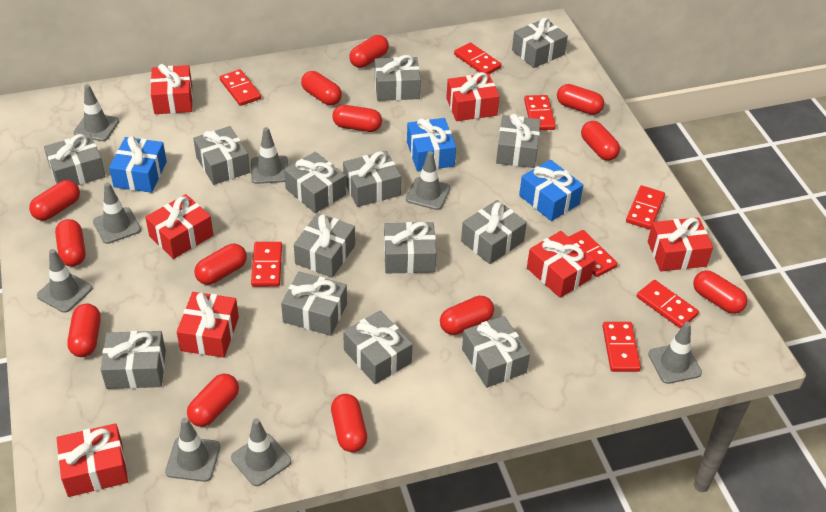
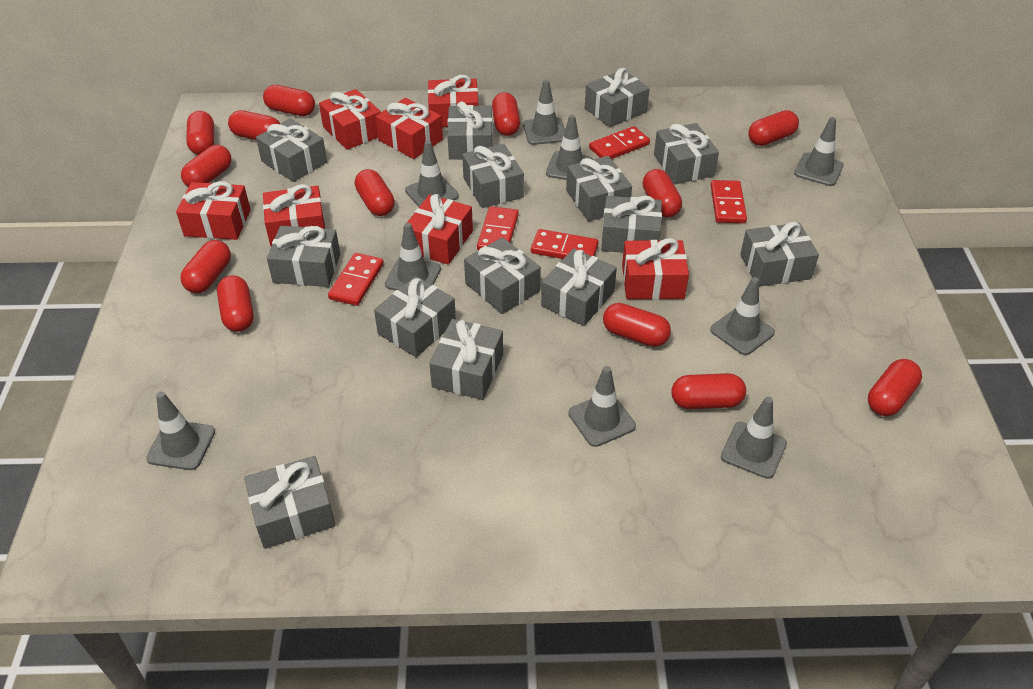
blue gift: [109,136,167,193] [407,118,456,172] [519,160,583,221] = 3 -> none = 0
grey traffic cone: [37,249,92,313] [74,84,119,141] [93,183,141,244] [165,418,220,482] [231,418,291,486] [251,127,288,184] [406,151,451,210] [648,322,702,384] = 8 -> [146,392,215,470] [385,223,441,291] [405,140,459,207] [523,80,565,145] [546,115,593,180] [568,366,636,447] [710,277,775,355] [721,397,787,479] [794,117,844,186] = 9
red domino: [220,69,261,106] [251,242,282,287] [454,42,502,74] [524,95,556,130] [569,230,618,277] [603,322,641,372] [626,186,665,230] [637,280,699,329] = 8 -> [328,253,384,306] [477,206,519,250] [531,229,598,259] [589,126,650,159] [711,180,747,223] = 5

